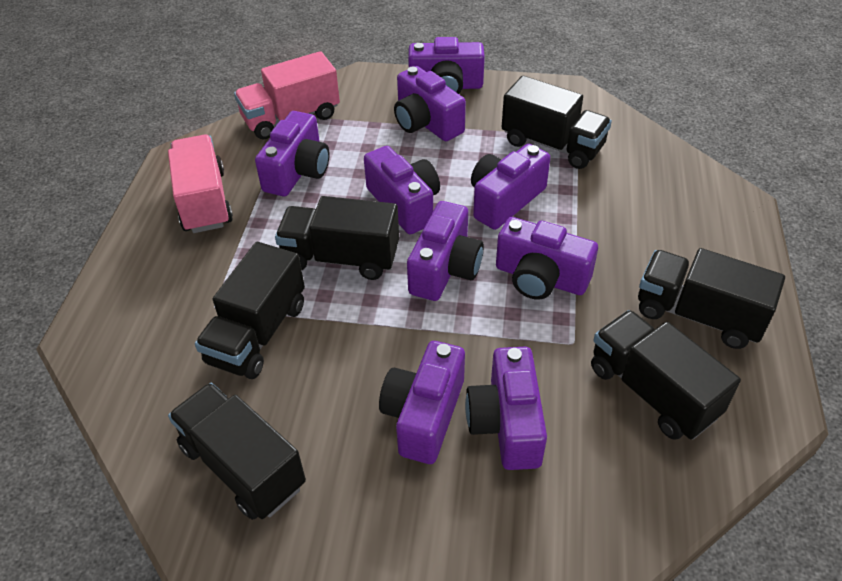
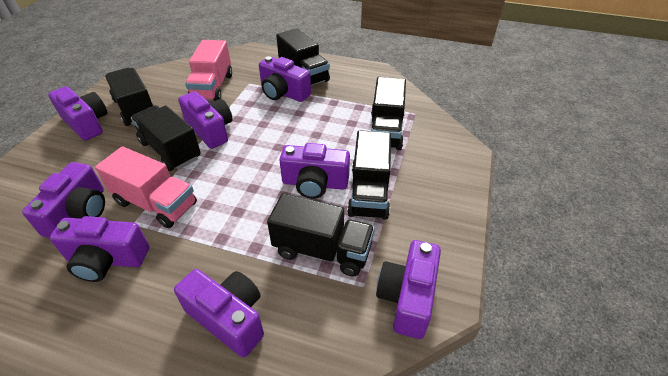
purple camera: [255,111,330,196] [364,146,440,234] [379,341,465,464] [394,66,466,141] [407,201,484,301] [408,37,485,94] [465,347,547,470] [471,144,550,230] [496,217,598,300] = 9 -> [22,162,105,238] [48,86,108,141] [50,216,149,282] [174,269,264,357] [178,91,233,149] [259,56,311,102] [279,143,350,199] [376,240,441,339] = 8

